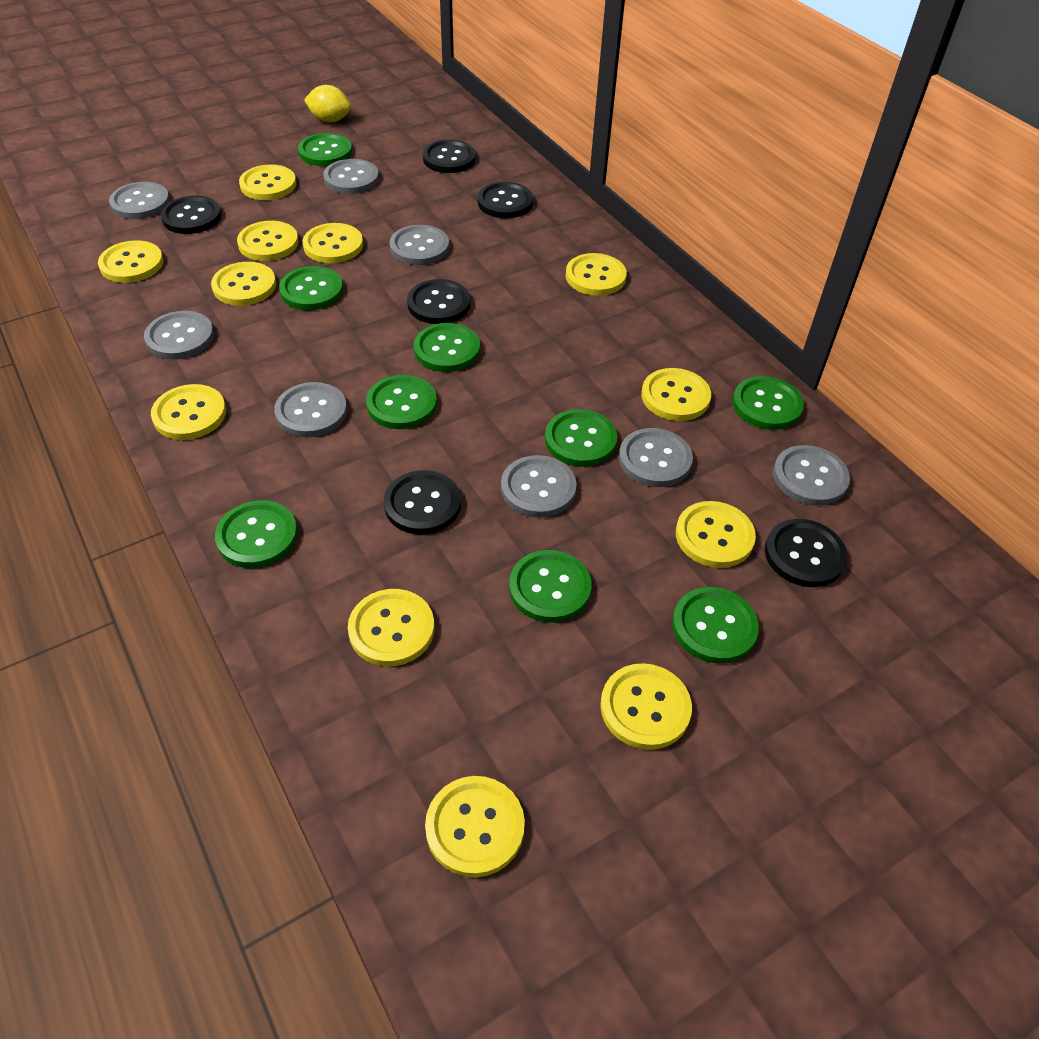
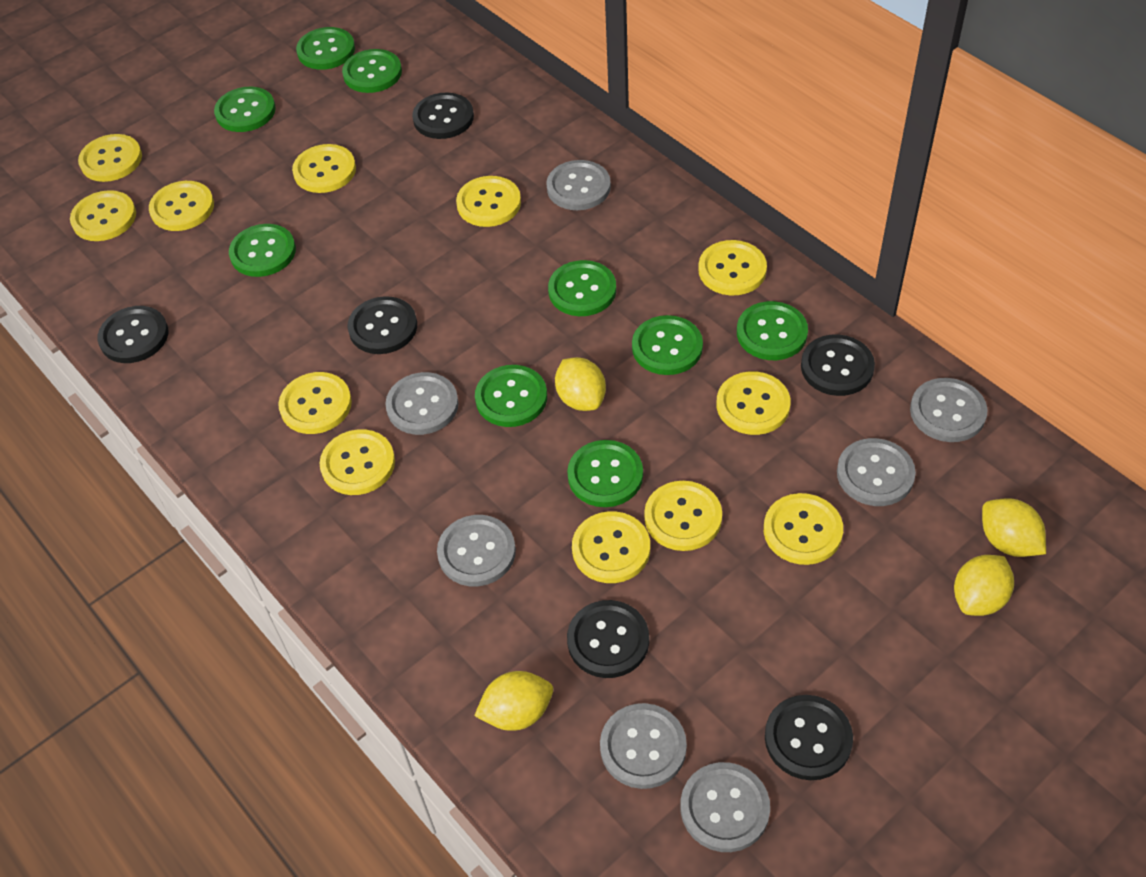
grey button: [109,182,170,219] [144,311,214,359] [274,382,347,437] [323,159,379,194] [390,225,449,265] [501,455,577,518] [619,428,693,487] [773,445,850,506] = 8 -> [385,372,459,435] [437,515,516,586] [546,160,611,210] [600,703,687,789] [681,762,770,852] [837,438,916,506] [910,378,988,442] = 7
yellow lemon: [304,85,351,122] = 1 -> [474,671,553,731] [555,357,606,411] [954,555,1014,616] [982,498,1046,557] = 4

